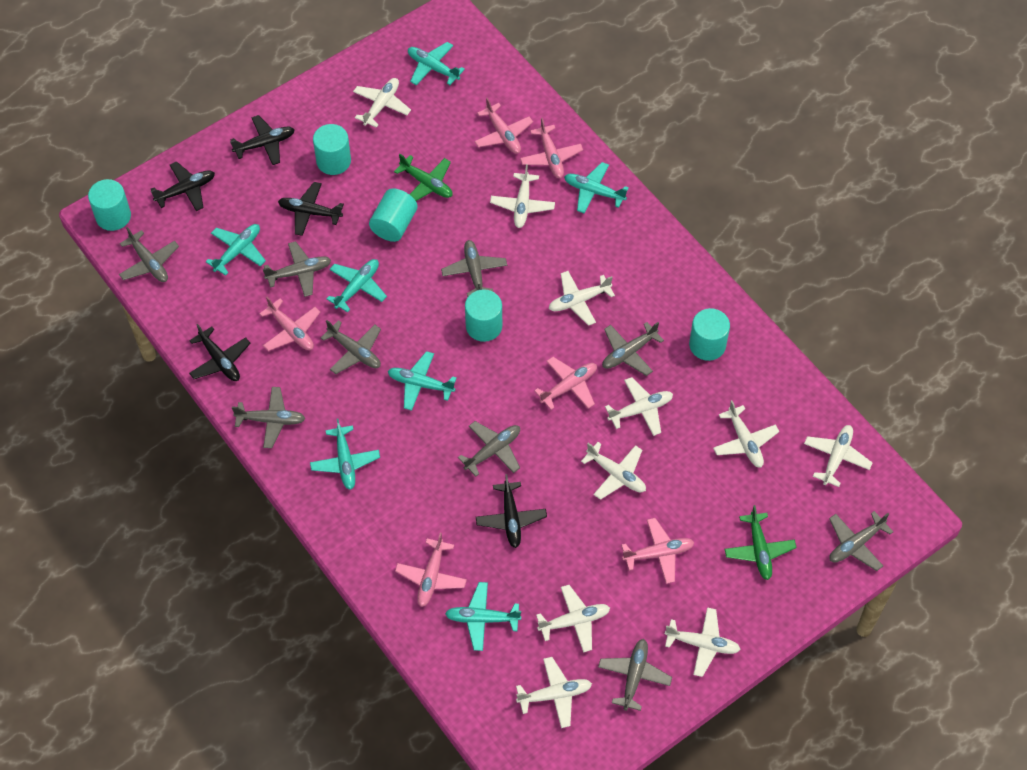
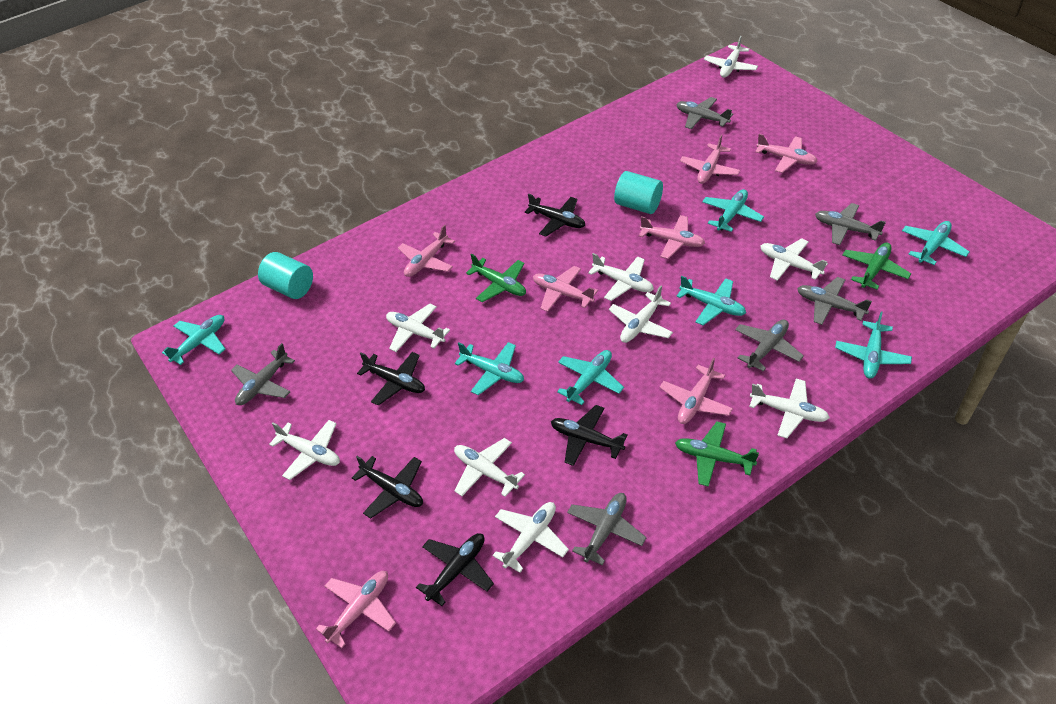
green plane: [394,154,453,201] [725,505,797,580] = 2 -> [466,254,526,302] [675,421,759,487] [843,242,911,290] = 3
grey plane: [119,227,179,282] [232,387,306,448] [263,241,331,297] [321,320,381,374] [441,240,507,297] [458,421,520,476] [598,639,672,711] [602,322,664,376] [829,511,893,571] = 9 -> [231,343,295,405] [567,493,646,565] [676,97,733,129] [735,319,804,372] [797,277,872,325] [815,203,886,245] = 6
pink plane: [259,297,320,351] [395,533,467,607] [474,98,533,154] [520,118,583,178] [534,357,597,410] [621,518,695,584] = 6 -> [316,571,396,648] [398,225,455,277] [533,266,598,312] [639,215,705,259] [660,358,733,424] [680,135,740,184] [755,134,818,173] = 7
turquoise cylinder: [88,179,131,231] [313,124,351,175] [369,188,417,242] [465,289,502,342] [689,308,730,361] = 5 -> [258,252,313,299] [614,171,663,214] = 2
white plane: [353,78,411,128] [490,164,555,228] [516,657,592,728] [536,585,610,653] [548,271,615,326] [581,442,646,500] [605,377,673,436] [665,607,741,677] [713,400,779,468] [804,425,872,487] = 10 -> [269,420,340,480] [386,304,450,352] [454,438,525,497] [493,502,569,573] [588,253,654,301] [609,286,673,343] [704,36,758,78] [749,378,830,438] [761,238,828,281] = 9

